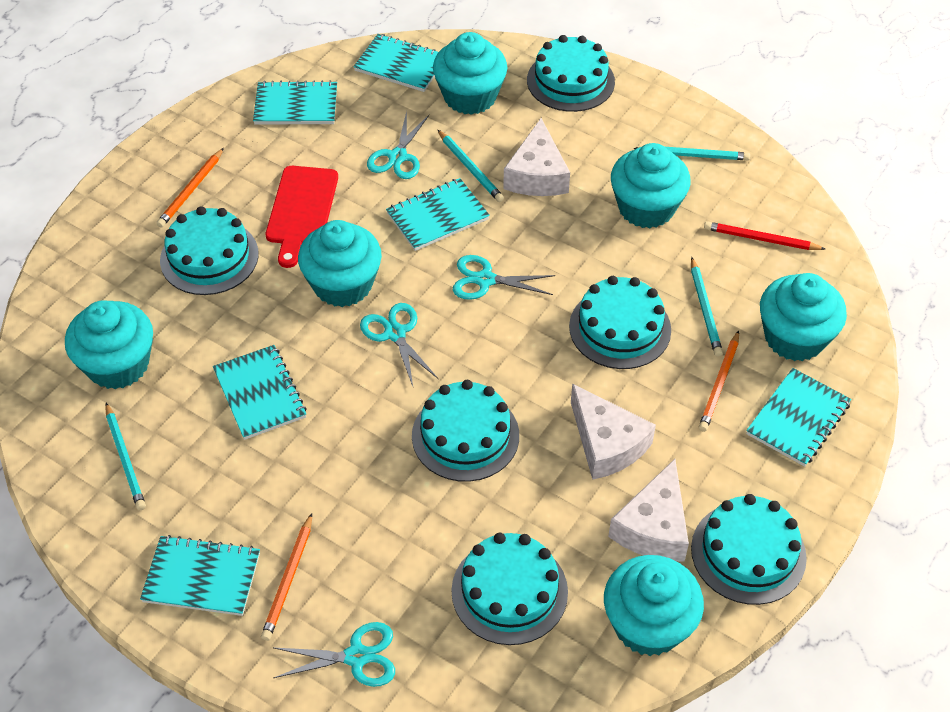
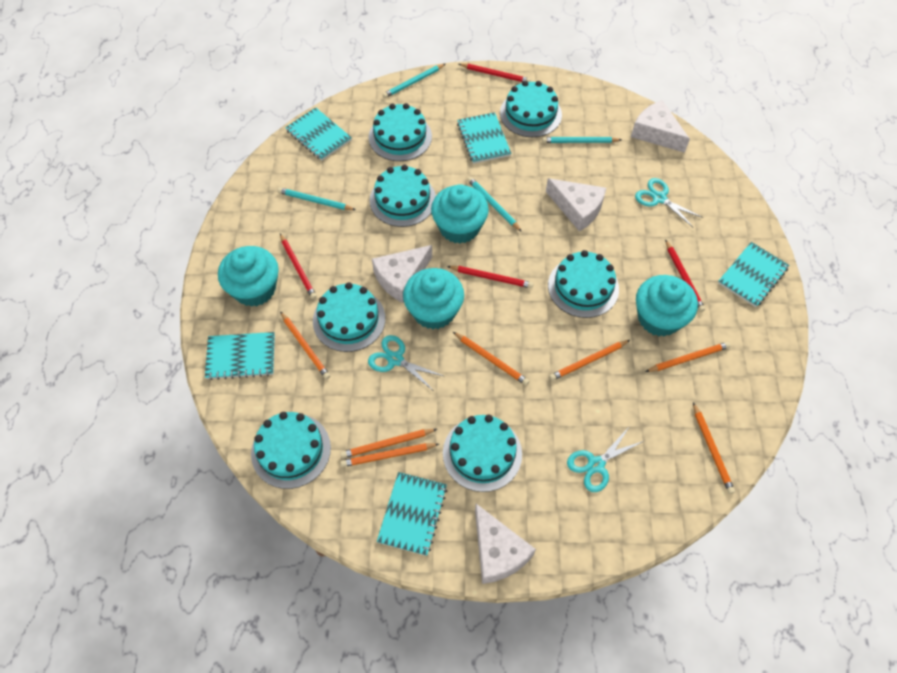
orange pencil: [156,148,224,228] [261,513,312,641] [699,331,739,432] = 3 -> [280,311,330,379] [340,429,437,458] [340,443,439,467] [453,332,529,385] [549,340,630,381] [645,342,731,372] [693,402,735,494] = 7
red cutting board: [266,166,338,268] = 1 -> none = 0
red pencil: [704,221,825,250] = 1 -> [280,234,317,299] [447,266,534,288] [459,64,531,82] [665,239,705,312] = 4
turquoise cake: [160,206,259,295] [412,380,519,482] [451,533,568,645] [527,35,615,112] [569,276,671,369] [691,494,807,605] = 6 -> [251,412,331,489] [313,282,385,352] [369,103,432,161] [370,165,436,227] [443,415,522,492] [500,81,562,137] [548,250,619,318] = 7
turquoise cupcake: [65,300,153,389] [298,220,382,307] [433,32,507,115] [604,555,704,656] [611,143,691,228] [760,273,847,361] = 6 -> [218,246,279,307] [403,268,464,329] [431,184,489,244] [636,275,698,337] = 4
turquoise notebook: [140,535,260,616] [213,345,307,440] [253,80,337,125] [353,34,438,92] [386,178,490,251] [746,368,851,467] = 6 -> [205,332,275,380] [285,107,352,161] [377,472,447,556] [457,112,511,164] [718,242,789,307] = 5
turquoise scissors: [273,622,395,687] [360,303,438,386] [367,111,429,179] [453,255,555,300] = 4 -> [368,335,443,391] [567,426,644,492] [635,178,704,228] = 3
white cheese: [503,118,570,196] [571,383,656,480] [608,459,689,562] = 3 -> [372,245,432,303] [475,504,536,584] [546,178,606,231] [631,100,690,153] = 4

